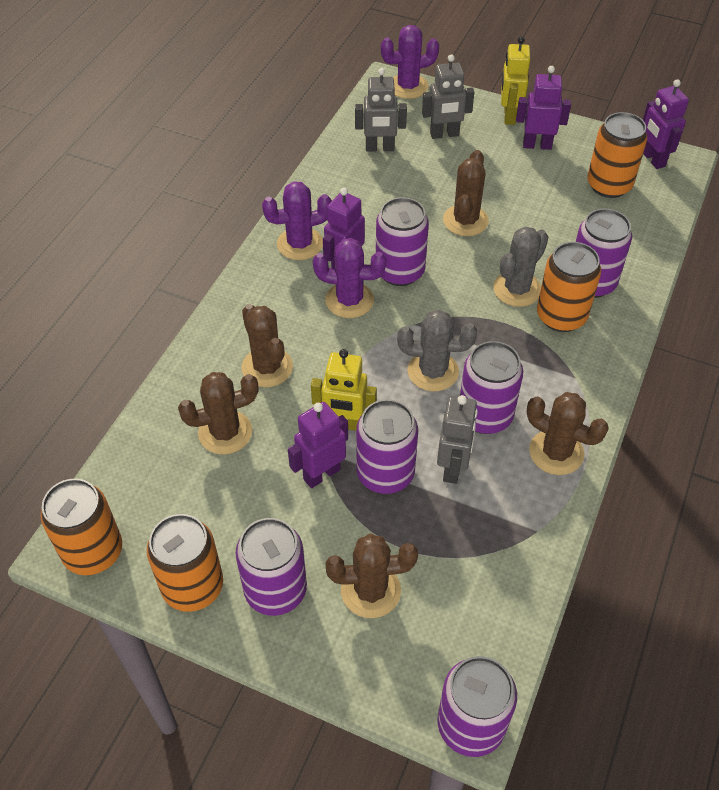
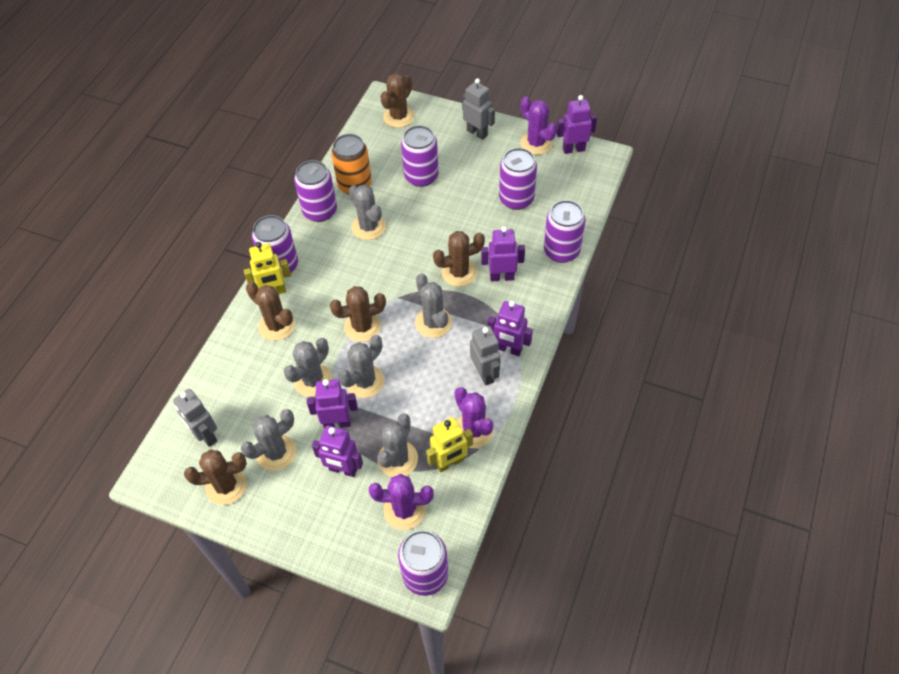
grey cactus: [397,310,477,391] [493,227,548,307] = 2 -> [241,409,296,471] [283,338,332,397] [338,335,384,398] [349,185,386,240] [378,414,418,477] [415,273,452,338] = 6
orange can: [40,478,122,575] [147,514,223,612] [537,242,601,332] [587,112,647,198] = 4 -> [331,134,372,194] = 1
purple robot: [288,402,348,488] [323,187,365,269] [516,66,571,150] [643,79,689,169] = 4 -> [307,379,358,429] [312,425,363,477] [481,226,525,281] [487,301,533,356] [556,95,597,154] = 5

